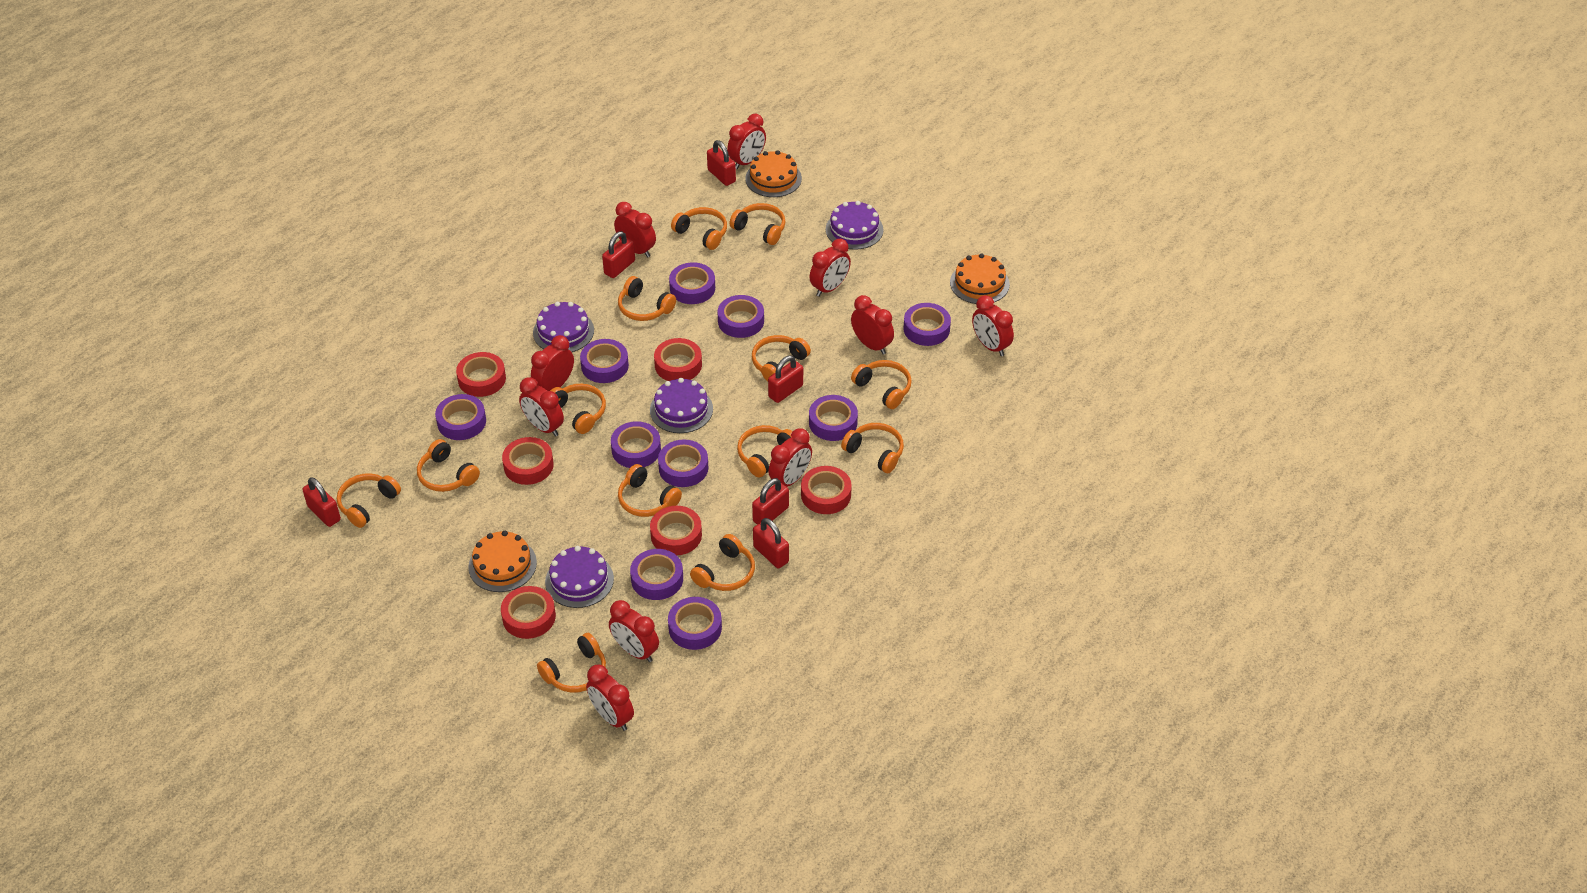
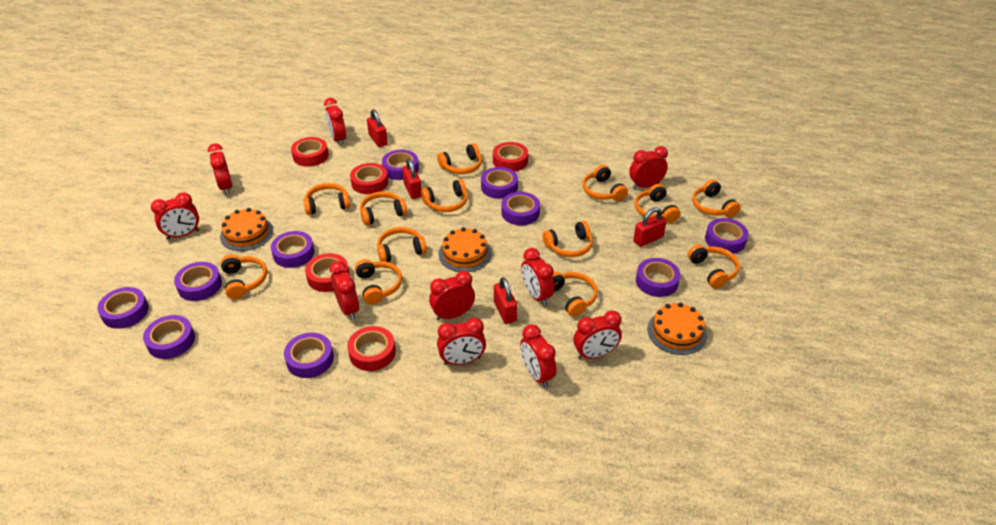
purple cake: [533,302,594,352] [545,546,614,608] [650,378,713,433] [826,201,884,250] = 4 -> none = 0
red padlock: [303,477,341,527] [602,231,635,278] [707,140,736,186] [752,478,789,525] [753,518,789,568] [768,355,803,403] = 6 -> [367,109,388,147] [402,159,422,199] [494,277,517,324] [633,207,667,247] = 4
red tape: [456,352,506,397] [501,586,556,639] [502,437,554,485] [650,506,702,555] [654,338,702,381] [801,466,852,514] = 6 -> [291,137,329,167] [305,253,350,292] [347,326,396,371] [350,163,388,194] [493,142,528,172] = 5

